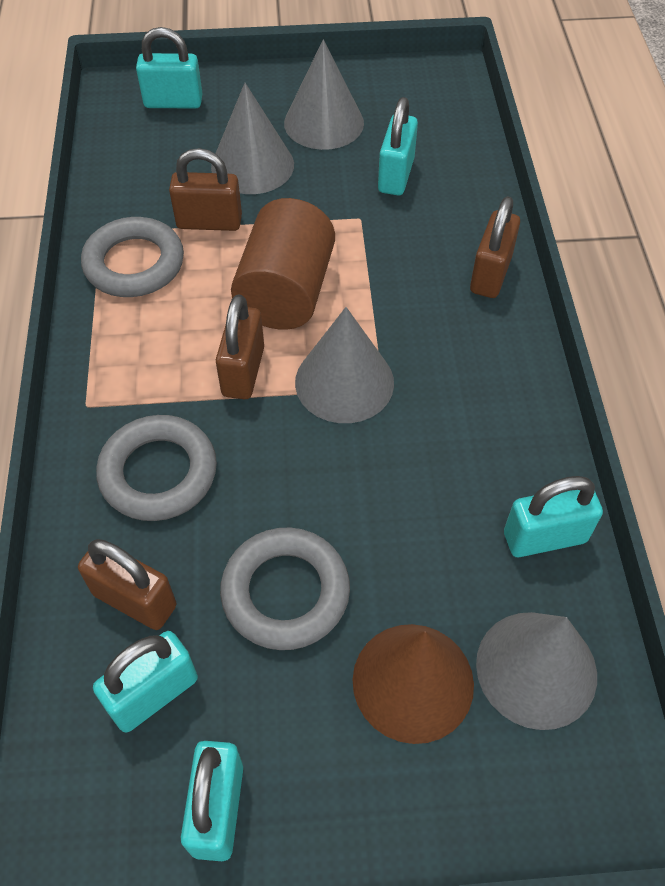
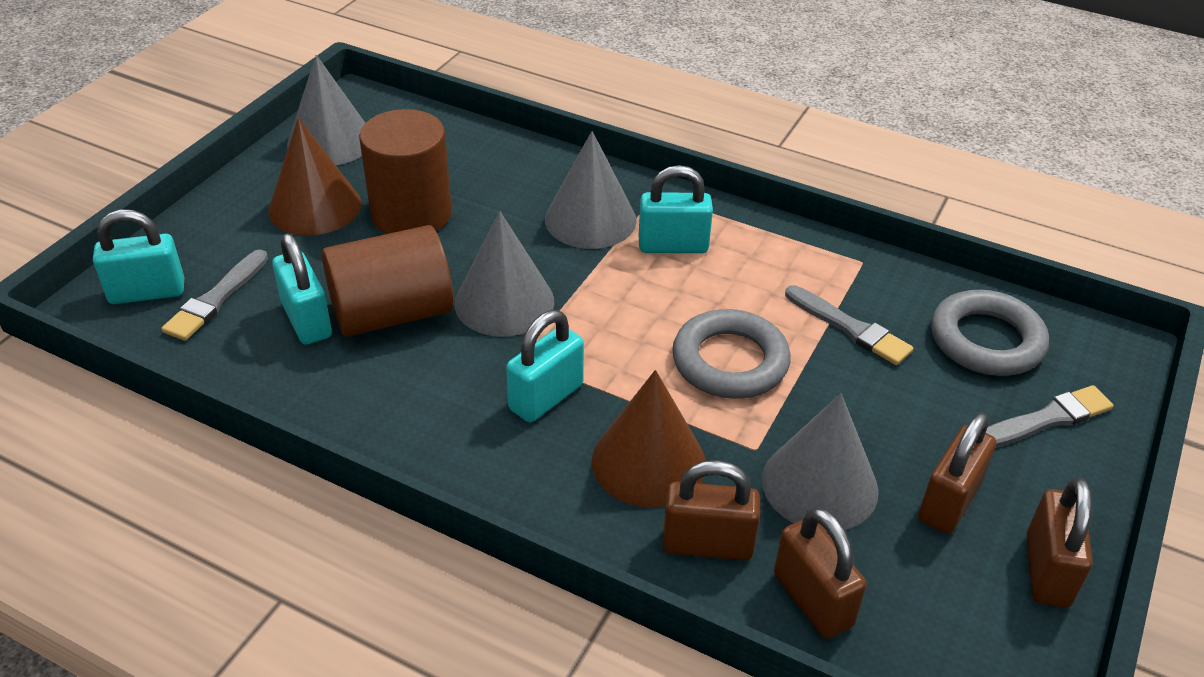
brown cone: [353,624,474,744] = 1 -> [268,118,361,236] [592,370,705,508] = 2
brown cylinder: [231,198,335,330] = 1 -> [322,225,453,337] [359,109,452,234] = 2
grey brush: none = 0 -> [161,249,268,341] [785,285,913,365] [986,385,1114,447] = 3
grey ring: [81,217,184,297] [96,415,217,521] [220,528,350,650] = 3 -> [672,309,791,399] [931,290,1049,376] = 2
turquoise padlock: [93,631,198,732] [136,27,203,109] [181,741,243,861] [378,97,418,195] [504,476,603,557] = 5 -> [93,209,184,304] [272,233,332,345] [506,310,584,422] [639,165,713,253] = 4

